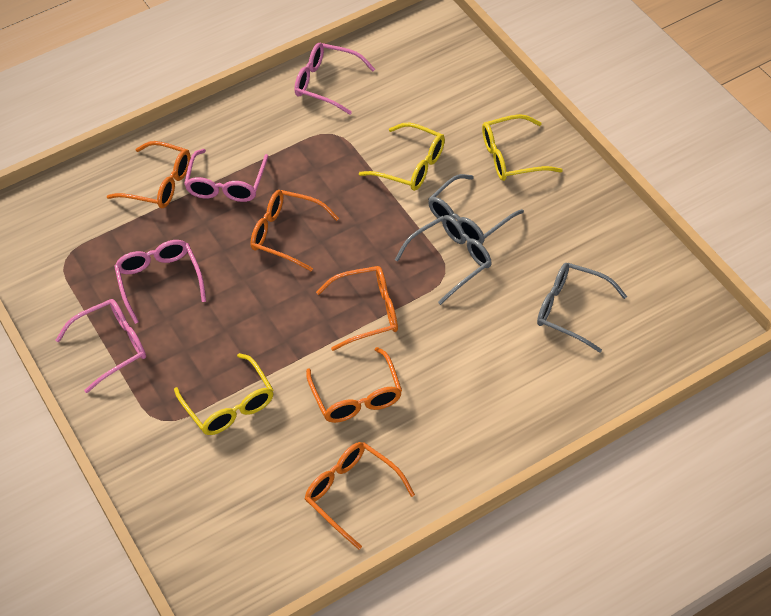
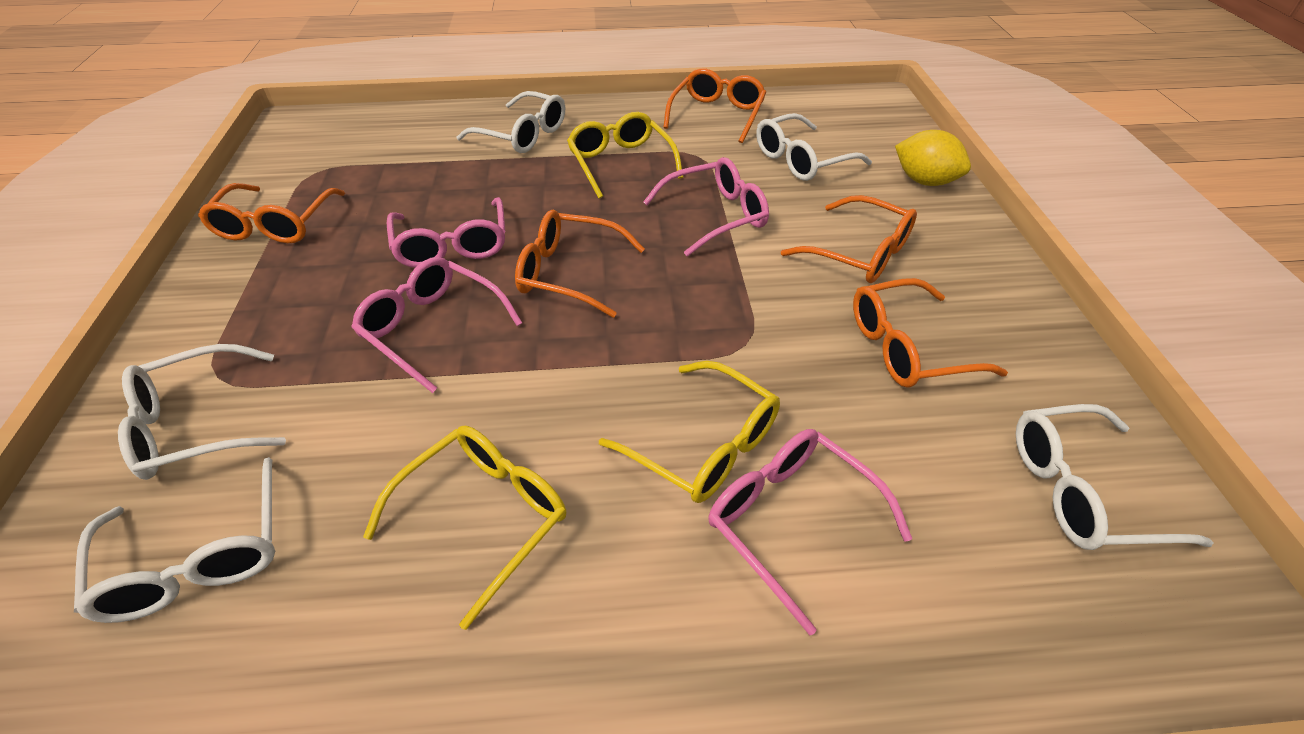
grey glasses: [395,215,492,305] [428,174,524,244] [537,263,627,353] = 3 -> none = 0
white glasses: none = 0 -> [74,457,275,623] [118,344,286,480] [457,91,565,153] [756,113,872,181] [1016,404,1213,550] = 5
yellow lemon: none = 0 -> [895,130,971,186] = 1

